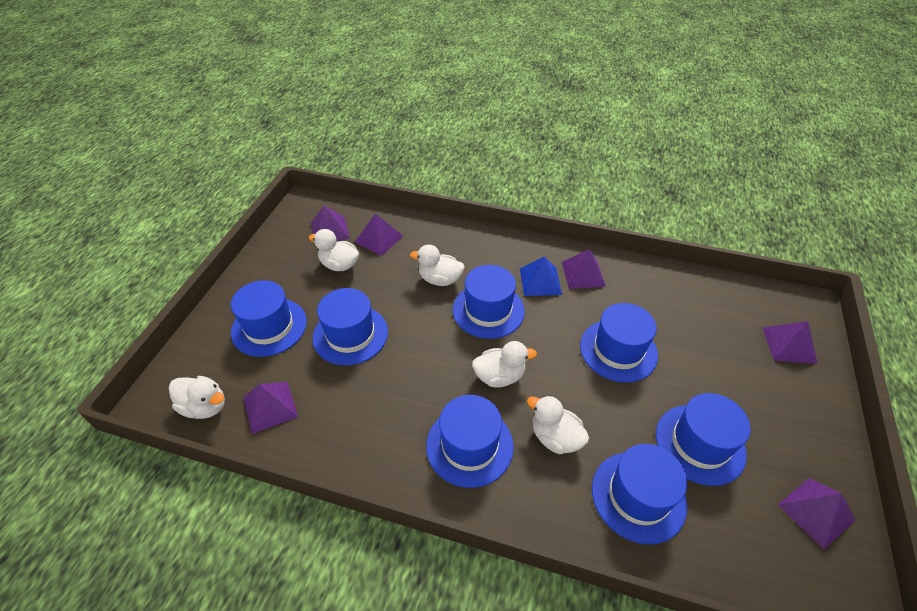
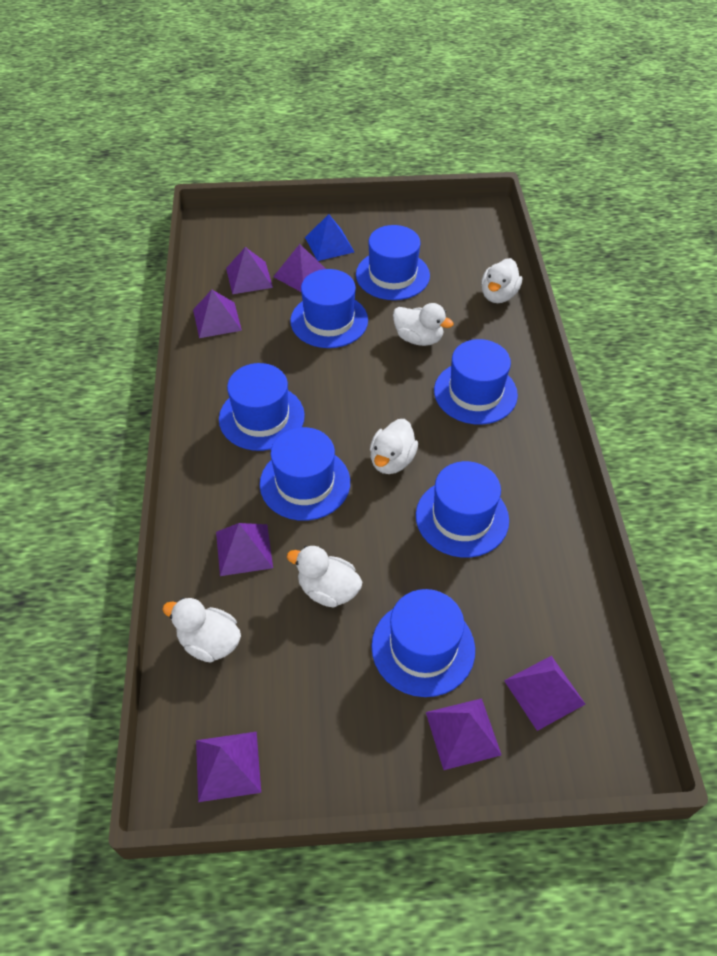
purple pyramid: [243,382,298,434] [311,206,350,245] [355,214,403,256] [562,249,606,289] [763,321,817,364] [778,478,855,549] = 6 -> [193,290,242,338] [196,732,261,802] [216,523,273,576] [226,247,273,294] [273,244,326,292] [426,698,501,770] [504,656,585,731] = 7

